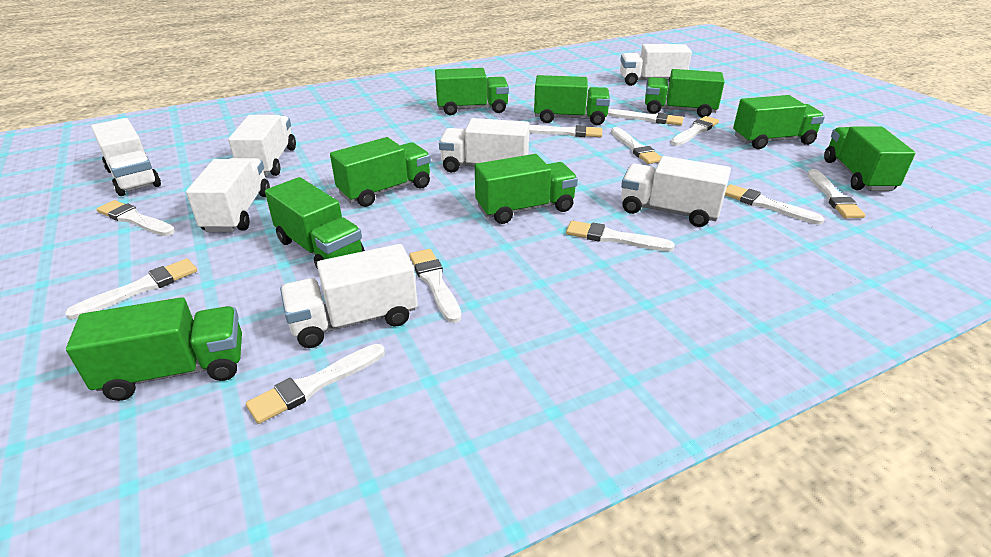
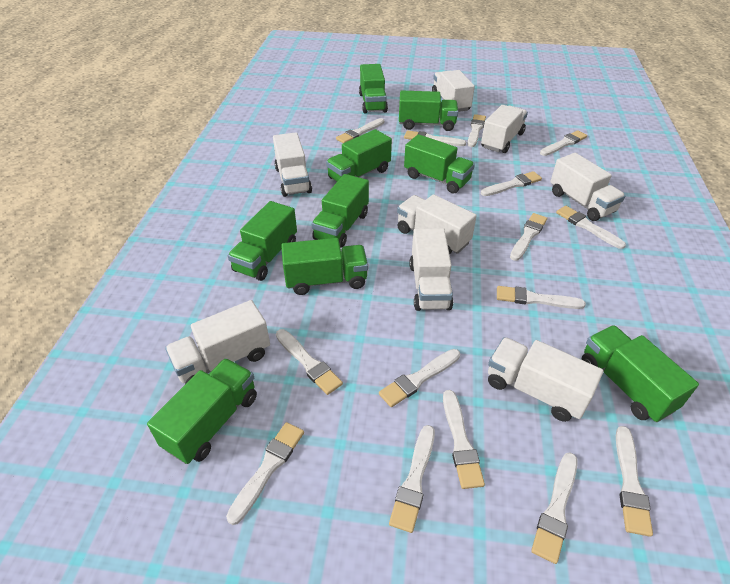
white brush: [65,259,197,320] [97,200,175,236] [246,344,385,424] [409,249,462,323] [529,125,602,137] [566,221,675,252] [608,109,684,125] [611,127,661,164] [671,116,719,146] [724,184,825,225] [807,169,865,218] = 11 -> [226,422,304,525] [276,329,343,395] [336,118,384,143] [379,349,460,407] [389,425,435,533] [404,130,466,146] [443,390,485,489] [468,114,486,147] [481,171,542,196] [497,286,586,309] [510,213,547,261] [531,452,578,564] [540,130,587,156] [556,206,626,249] [616,426,653,537] = 15
white truck: [91,118,161,196] [186,158,270,232] [228,115,296,176] [280,244,418,348] [439,118,529,172] [620,44,692,86] [621,156,731,227] = 7 -> [165,300,270,384] [273,132,312,197] [397,194,476,255] [409,228,453,311] [432,70,475,112] [481,105,528,153] [488,337,603,422] [550,153,625,221] = 8

